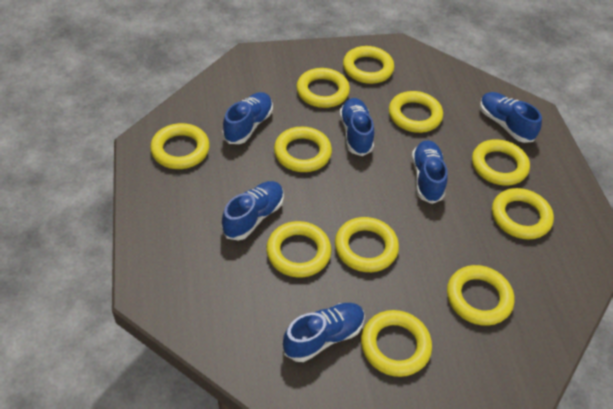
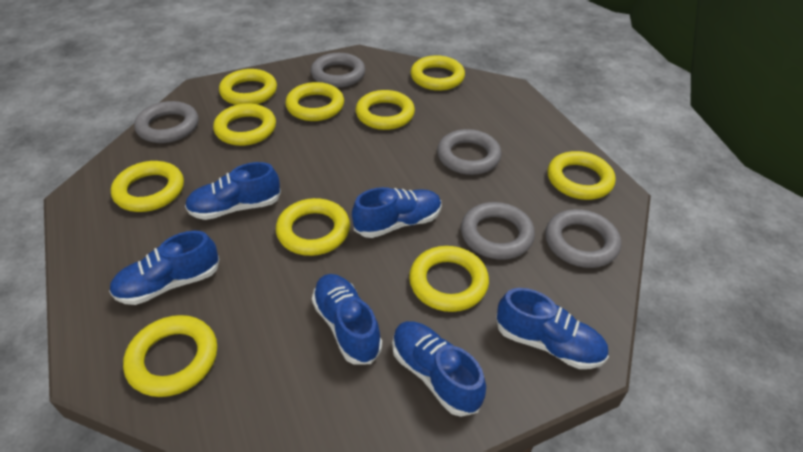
grey ring: none = 0 -> [134,101,198,143] [311,53,365,88] [437,129,501,175] [461,202,535,260] [545,209,621,268] = 5
yellow ring: [150,123,210,169] [266,221,331,277] [274,127,332,172] [296,68,350,108] [335,217,399,272] [343,46,394,84] [361,310,432,377] [389,91,443,133] [447,265,514,326] [472,139,530,186] [492,188,554,239] = 11 -> [111,161,184,212] [123,315,217,397] [213,103,276,146] [219,69,277,105] [276,198,350,256] [285,82,344,121] [356,90,415,130] [409,246,489,312] [411,55,465,91] [548,151,616,200] = 10

